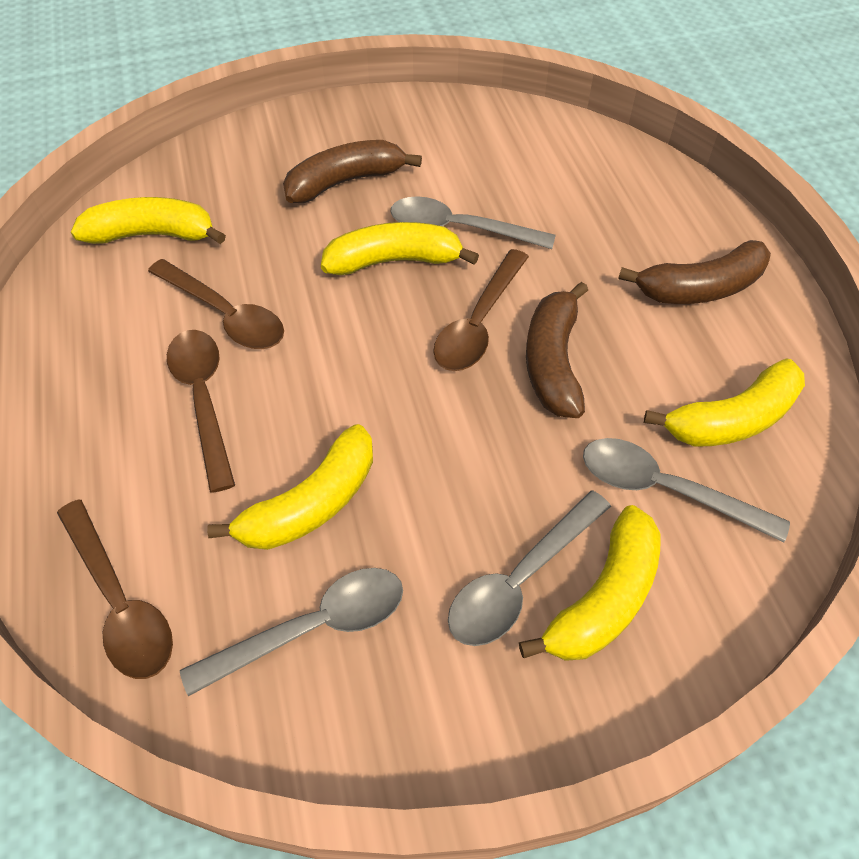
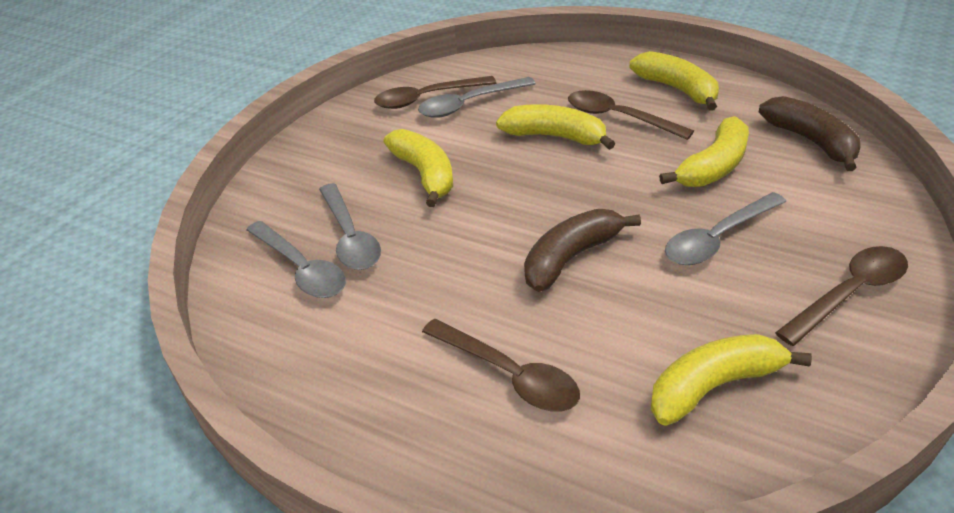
brown banana: [283,140,422,203] [526,282,588,418] [618,240,771,304] = 3 -> [524,209,641,292] [759,96,860,171] = 2

